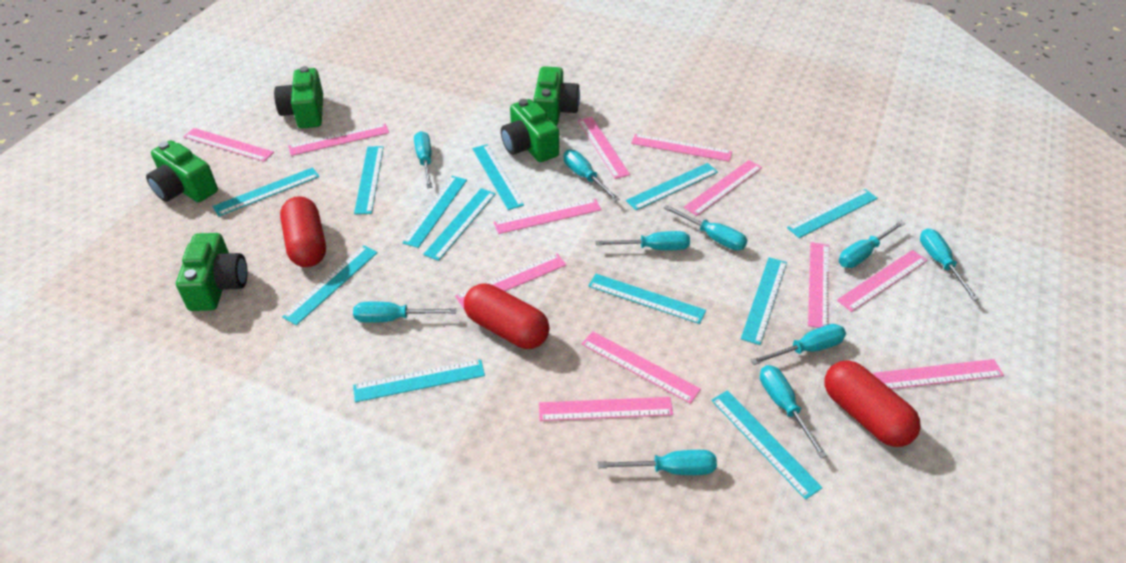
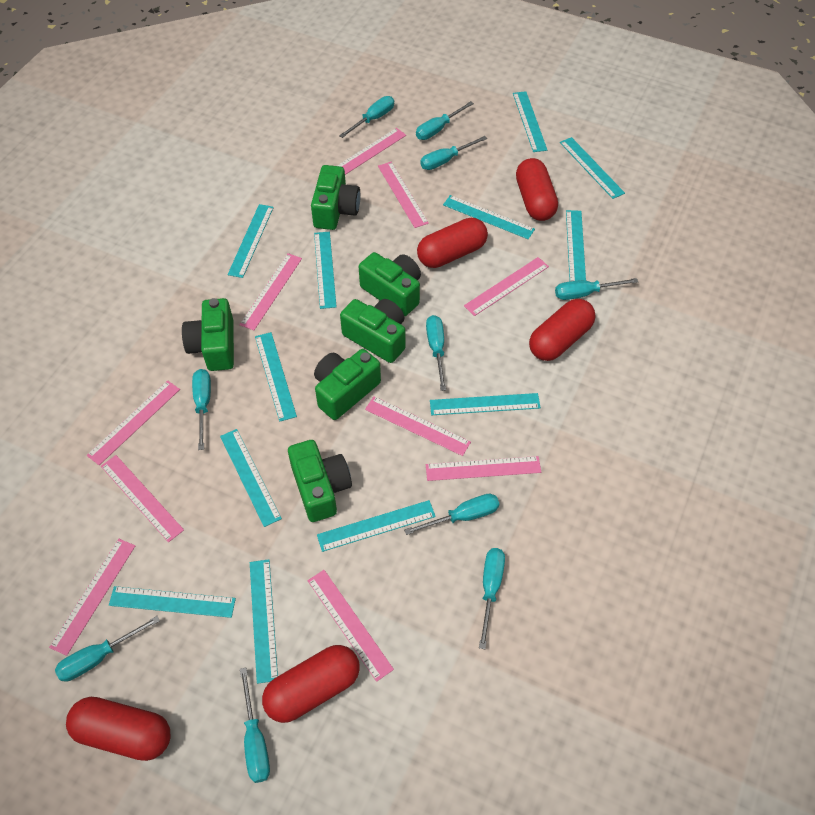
green camera: [146,140,218,202] [176,233,248,311] [274,66,323,128] [501,99,559,162] [533,66,580,126] = 5 -> [182,298,234,371] [288,440,352,522] [311,165,360,230] [314,349,381,420] [340,299,406,363] [359,252,421,316] = 6
pink ruler: [183,128,274,162] [288,124,389,156] [455,253,567,309] [493,199,602,234] [539,397,673,421] [578,117,630,179] [582,331,701,404] [631,134,732,162] [683,160,762,216] [808,242,829,328] [837,250,927,312] [873,359,1004,389] = 12 -> [49,539,135,656] [86,380,180,465] [101,455,184,542] [240,253,302,330] [307,570,394,682] [337,128,406,175] [365,396,471,456] [378,162,429,228] [426,456,541,481] [464,257,549,316] = 10
red capsule: [280,196,326,267] [464,283,550,349] [824,360,921,447] = 3 -> [66,697,170,761] [262,645,360,723] [417,218,488,268] [516,158,558,221] [529,299,596,361] = 5

